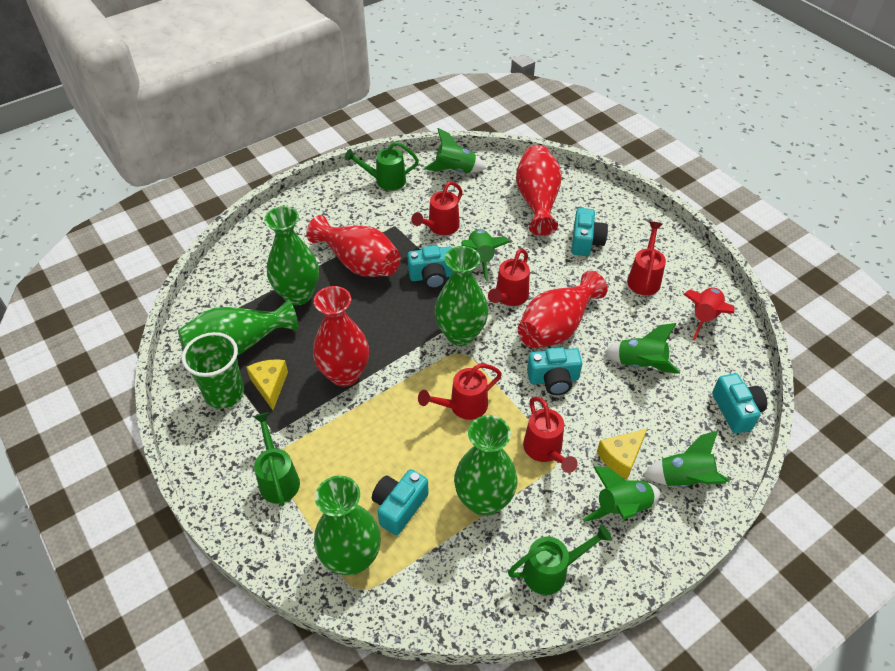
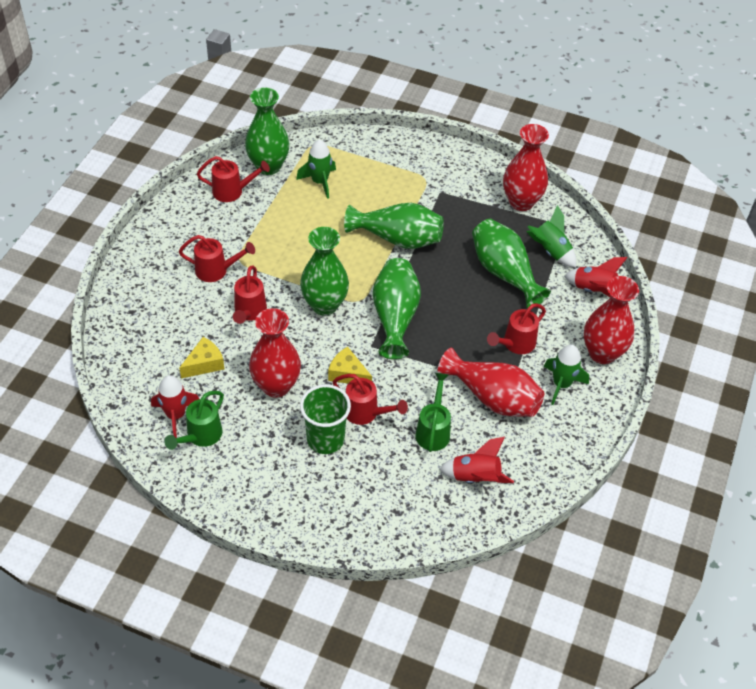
green rocket: [424,128,486,173] [461,229,510,282] [583,466,661,522] [604,323,680,374] [643,431,730,487] = 5 -> [296,139,336,199] [527,205,576,268] [544,344,589,405] = 3
green watering can: [253,412,300,506] [344,141,419,191] [508,524,612,595] = 3 -> [164,391,224,450] [416,373,451,452] = 2
red rocket: [683,288,735,341] = 1 -> [151,375,199,438] [439,437,514,483] [564,257,627,297] = 3
turquoise camera: [372,469,429,535] [407,245,453,289] [527,347,582,395] [572,208,608,256] [712,373,767,434] = 5 -> none = 0

